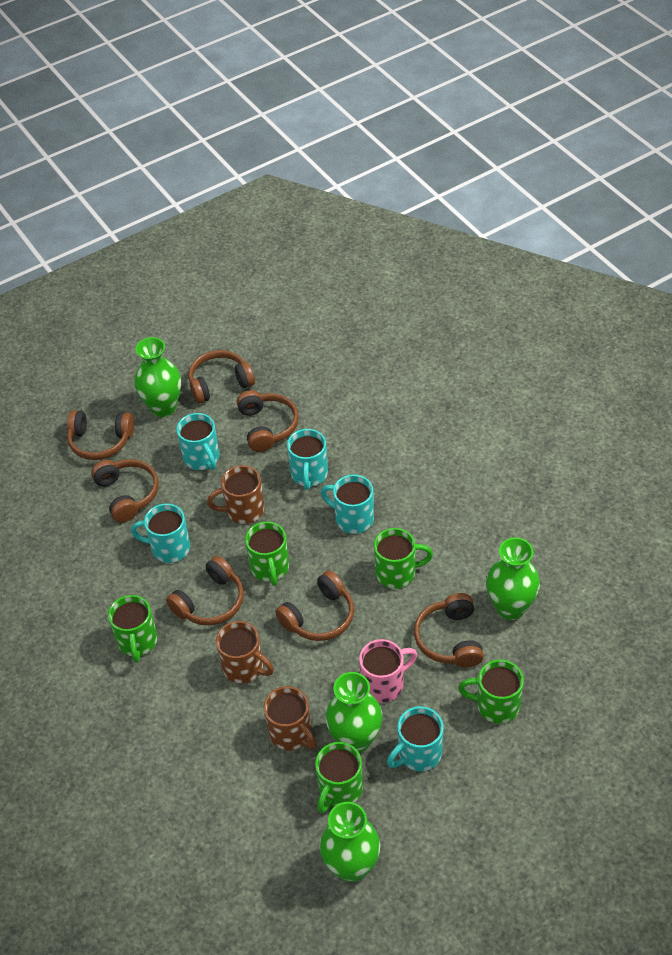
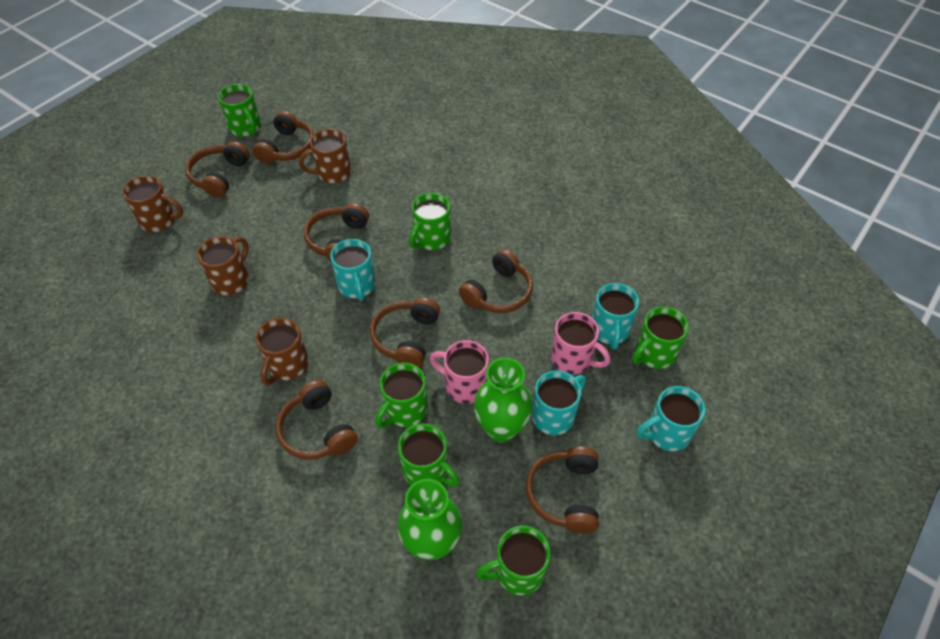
brown mug: [207,465,265,524] [216,621,274,683] [264,686,317,750] = 3 -> [122,175,183,232] [197,236,249,296] [256,318,309,385] [299,129,351,184] = 4
green mug: [108,595,158,663] [245,521,289,586] [315,742,363,813] [374,528,433,589] [458,660,524,724] = 5 -> [218,84,261,137] [375,363,428,428] [398,424,459,487] [409,193,451,250] [476,526,551,596] [632,307,689,369] = 6
green vase: [134,337,181,417] [320,802,380,882] [326,672,382,753] [486,537,540,620] = 4 -> [398,479,462,560] [474,358,533,443] = 2
pink mug: [359,639,417,703] = 1 -> [429,340,489,404] [551,312,611,375] = 2
turquoise mug: [131,503,190,563] [176,413,220,470] [287,429,328,490] [321,474,374,534] [387,706,444,771] = 5 -> [330,239,376,301] [532,370,586,435] [592,283,639,350] [637,386,705,451] = 4

